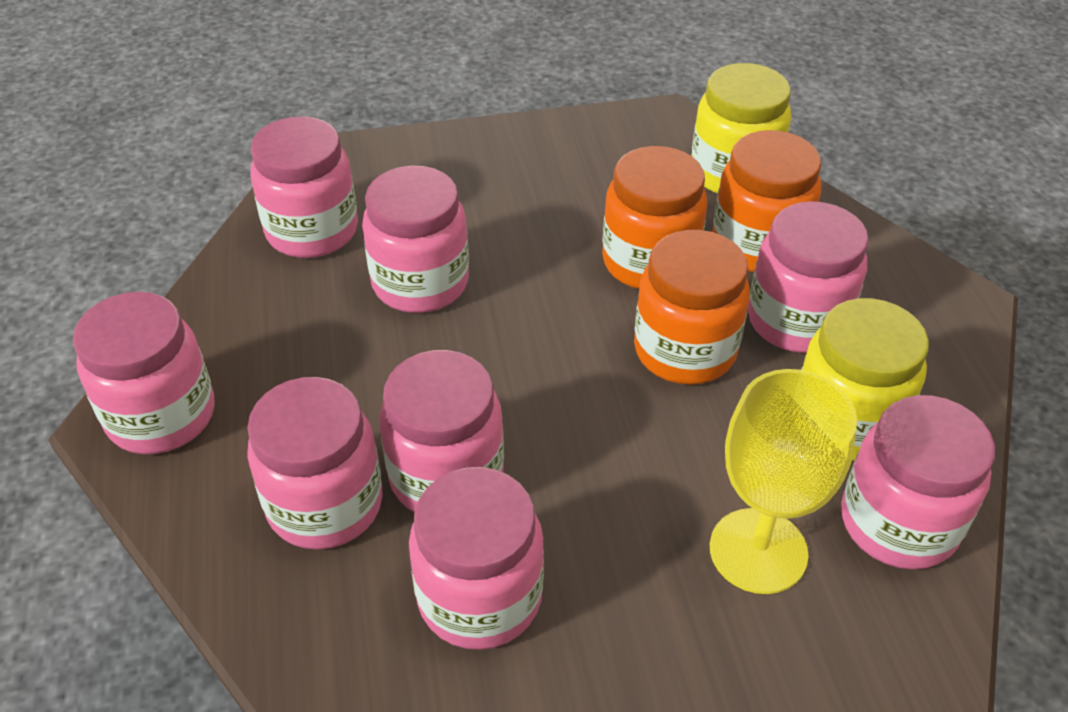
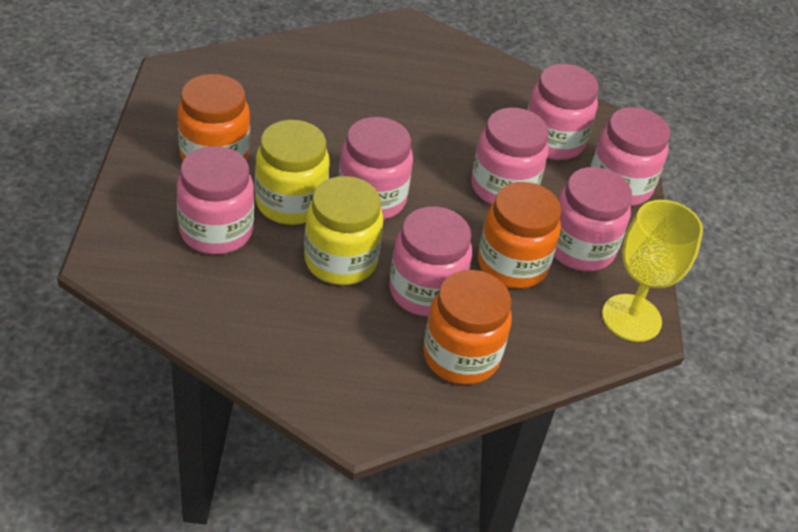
pink jar: [73,292,215,454] [247,377,383,550] [251,116,358,258] [362,166,469,313] [380,350,504,512] [409,467,544,650] [748,201,869,353] [841,395,995,569] = 8 -> [177,146,254,254] [338,117,413,220] [389,207,472,317] [471,108,549,205] [527,64,599,160] [554,167,632,271] [591,107,670,206] = 7

